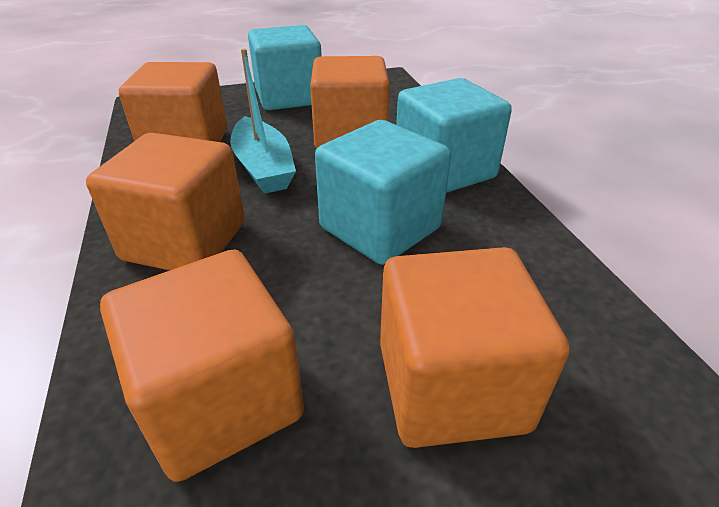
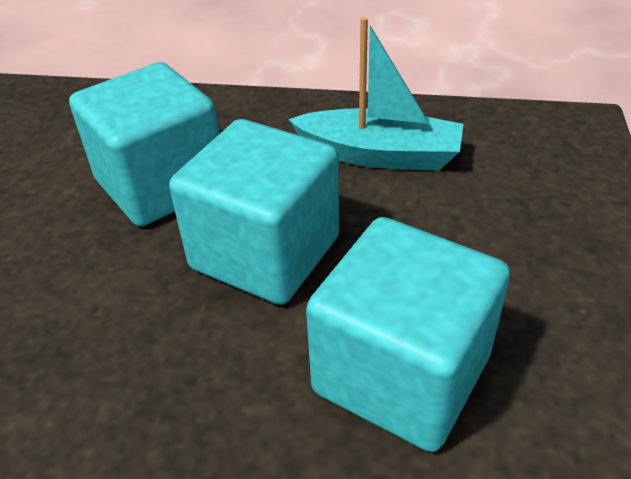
orange cube: [86,133,245,270] [100,250,304,482] [119,62,227,142] [310,56,390,149] [380,247,570,448] = 5 -> none = 0

